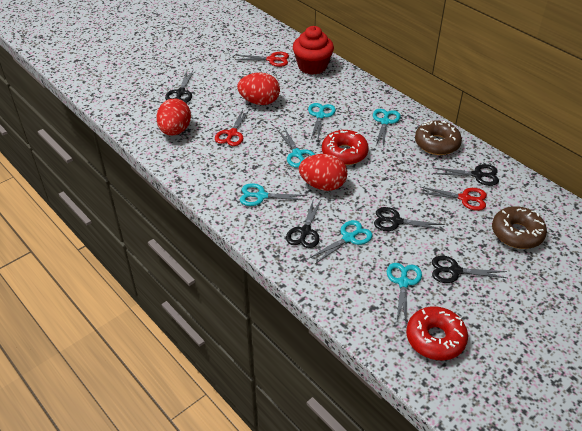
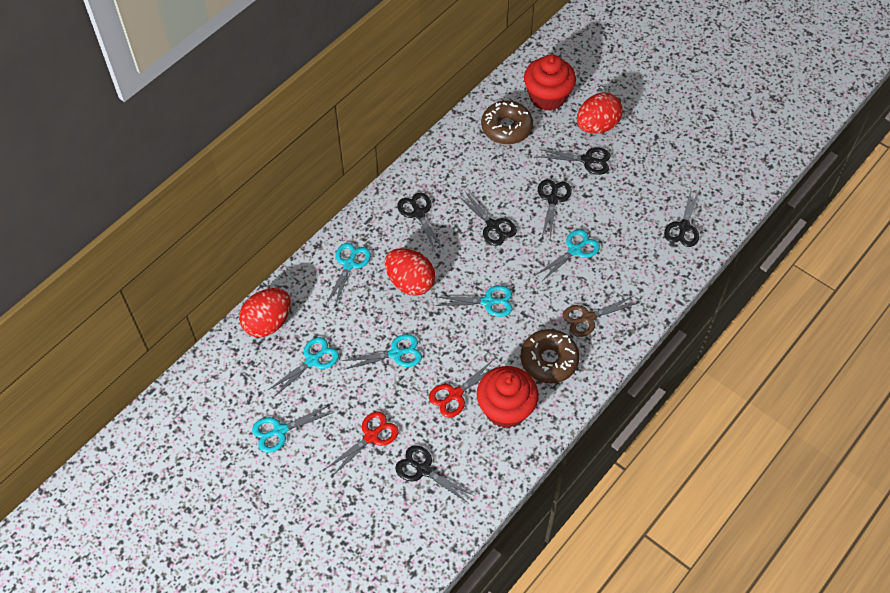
black scissors: [165,70,194,103] [286,198,321,248] [374,207,445,231] [432,256,507,283] [433,164,499,186] = 5 -> [395,445,475,503] [397,193,444,251] [458,191,517,246] [538,179,572,240] [539,148,611,175] [664,190,700,247] = 6
brown scissors: none = 0 -> [562,296,638,337] = 1
red cupcake: [293,26,334,75] = 1 -> [477,366,539,428] [524,54,576,111] = 2
red donut: [322,130,369,165] [406,306,468,360] = 2 -> none = 0
red scissors: [215,109,250,146] [235,52,289,67] [418,186,487,211] = 3 -> [325,412,399,476] [429,359,500,418] = 2

